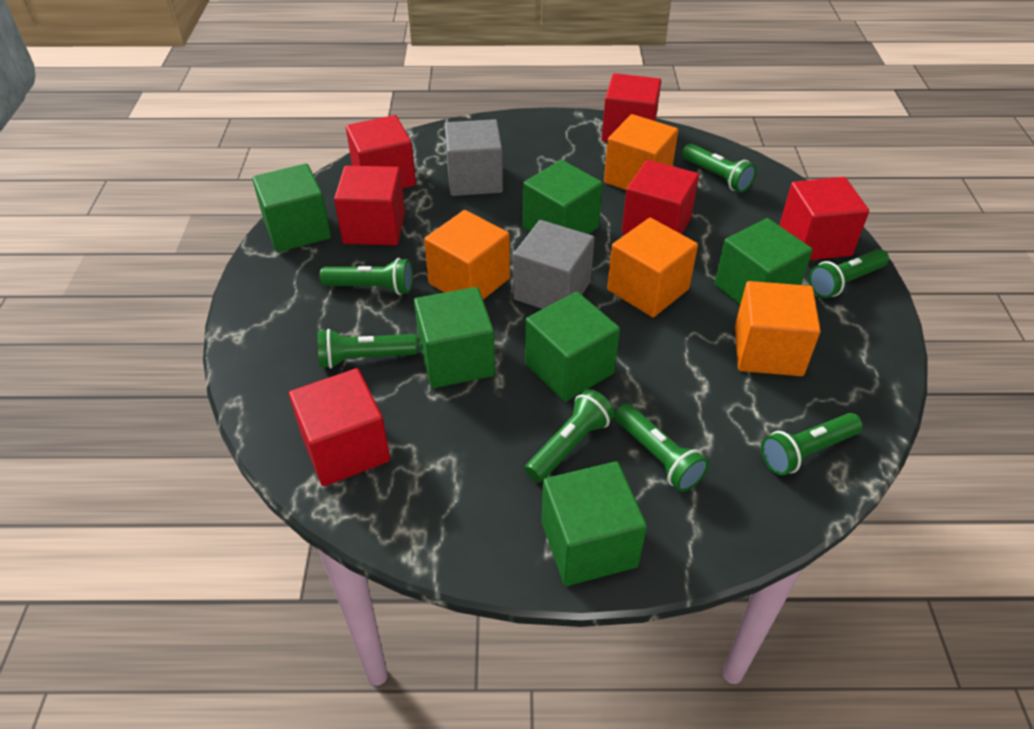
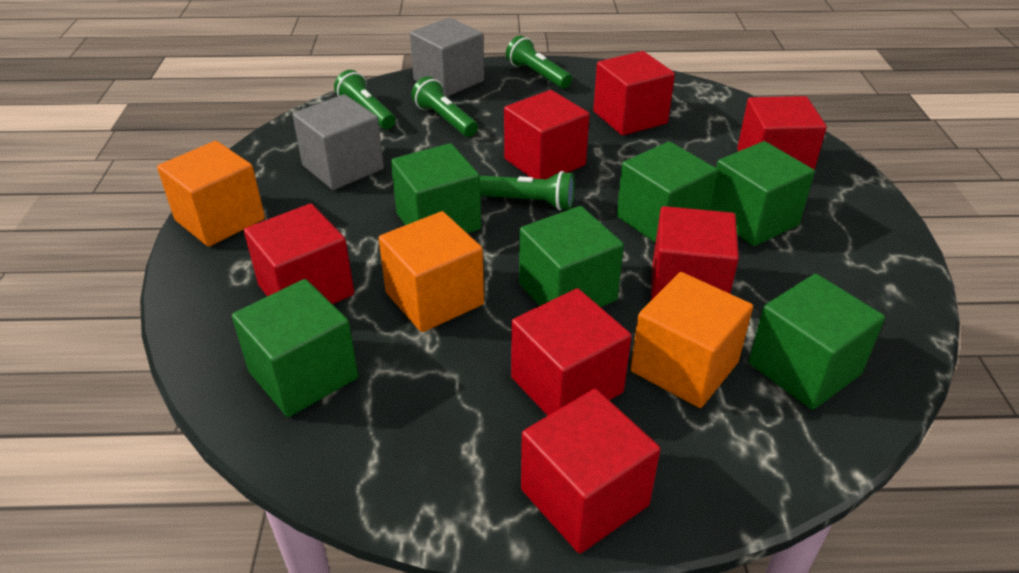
green flashlight: [318,329,418,369] [320,258,413,295] [525,389,615,482] [615,403,709,492] [682,144,756,193] [761,413,863,475] [809,249,889,298] = 7 -> [334,70,396,129] [411,76,478,137] [480,171,575,210] [506,36,572,89] = 4
orange cube: [424,210,510,300] [604,114,678,190] [607,218,698,317] [735,281,821,376] = 4 -> [157,141,265,247] [379,211,484,332] [631,272,753,408] = 3
red cube: [289,368,390,486] [334,166,405,245] [346,115,416,189] [602,73,661,142] [622,160,699,234] [779,177,869,260] = 6 -> [244,204,354,304] [504,90,589,179] [511,288,631,416] [521,389,661,553] [593,51,675,135] [651,206,739,300] [737,96,827,170] = 7

